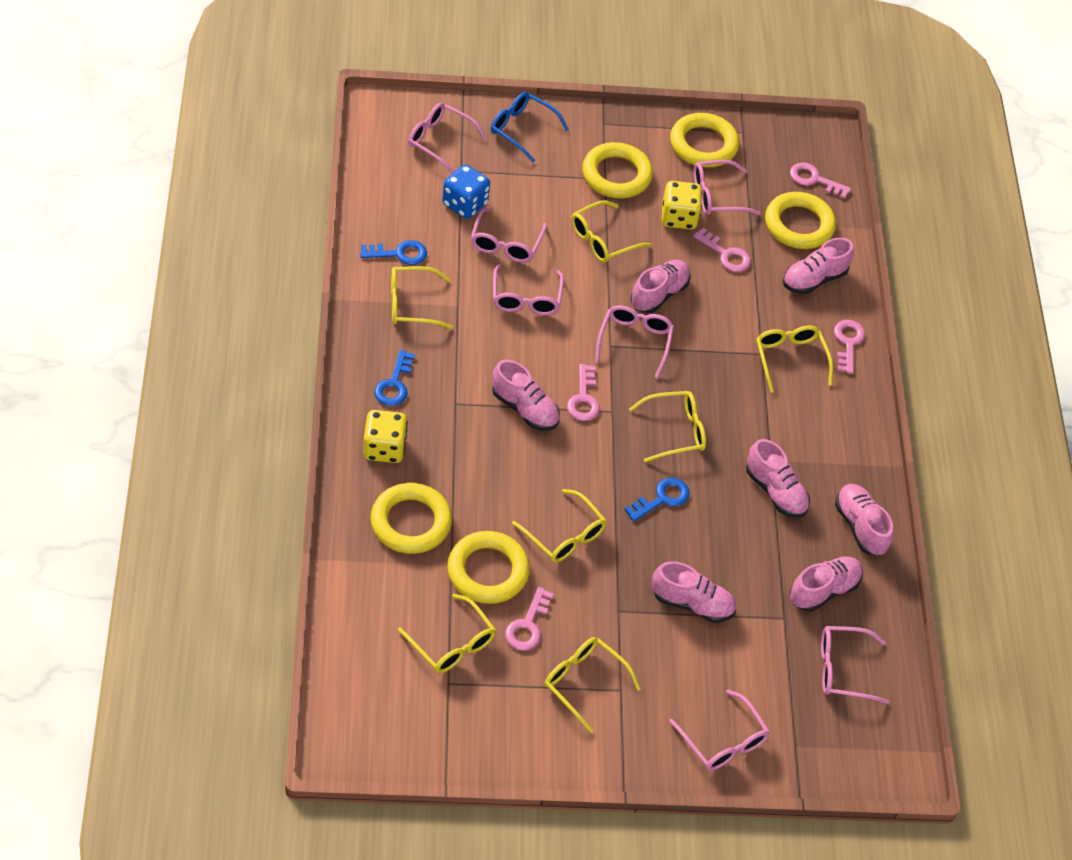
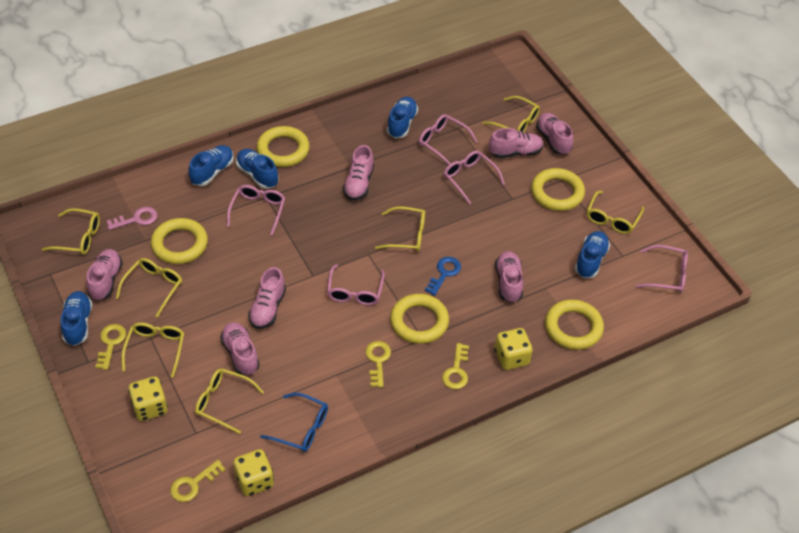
blue dice: [442,165,490,219] = 1 -> none = 0
blue key: [360,240,427,265] [374,350,415,406] [624,478,690,521] = 3 -> [425,257,461,296] = 1
blue shoe: none = 0 -> [60,291,92,346] [188,145,234,186] [236,149,278,189] [387,97,418,138] [575,231,610,278] = 5
pink glasses: [408,103,487,173] [471,207,547,262] [493,264,564,315] [595,305,674,378] [669,689,770,771] [694,160,760,215] [821,626,889,704] = 7 -> [227,185,285,236] [327,264,385,305] [419,114,478,165] [444,151,505,205] [636,245,688,293] = 5
pink key: [505,587,554,650] [567,364,600,421] [693,228,751,272] [790,162,851,199] [834,320,865,374] = 5 -> [107,207,158,230] = 1
yellow dice: [363,410,408,463] [662,181,702,230] = 2 -> [128,376,168,421] [233,449,274,496] [495,328,533,370] = 3
yellow key: none = 0 -> [95,324,126,370] [170,460,226,502] [365,341,391,388] [442,343,469,389] = 4

